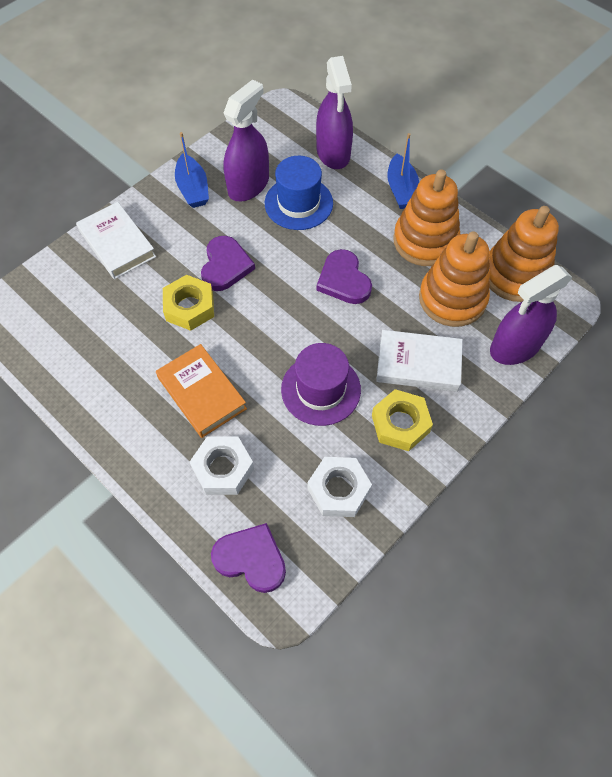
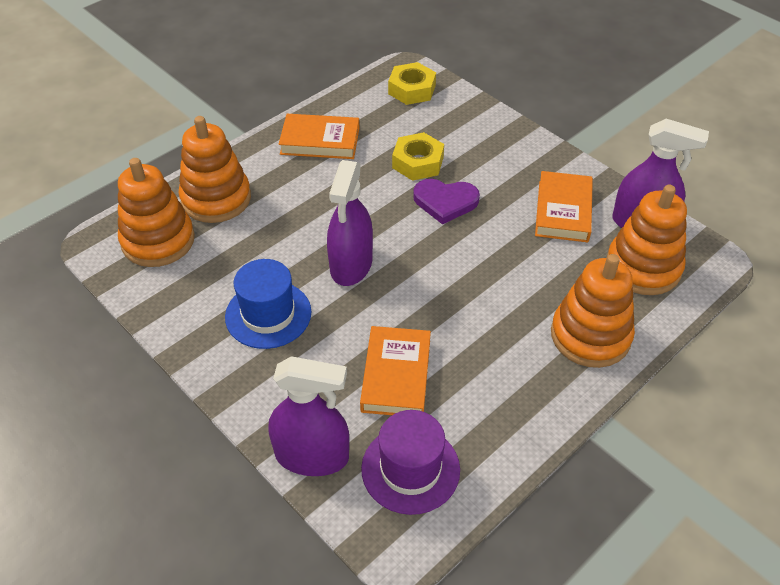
blue boat: [175,132,209,208] [387,133,419,209] = 2 -> none = 0
orange book: [156,344,247,438] = 1 -> [279,114,359,159] [360,326,431,415] [535,171,593,242] = 3
orange stacking toy: [393,169,460,266] [419,231,490,327] [489,206,559,302] = 3 -> [118,158,195,267] [179,116,251,223] [551,254,635,368] [607,185,687,295] = 4
purple heart: [201,236,255,291] [211,523,286,593] [316,249,372,304] = 3 -> [413,179,480,224] = 1
white book: [76,202,156,279] [376,330,463,392] = 2 -> none = 0
white nut: [190,436,254,495] [308,457,372,517] = 2 -> none = 0

